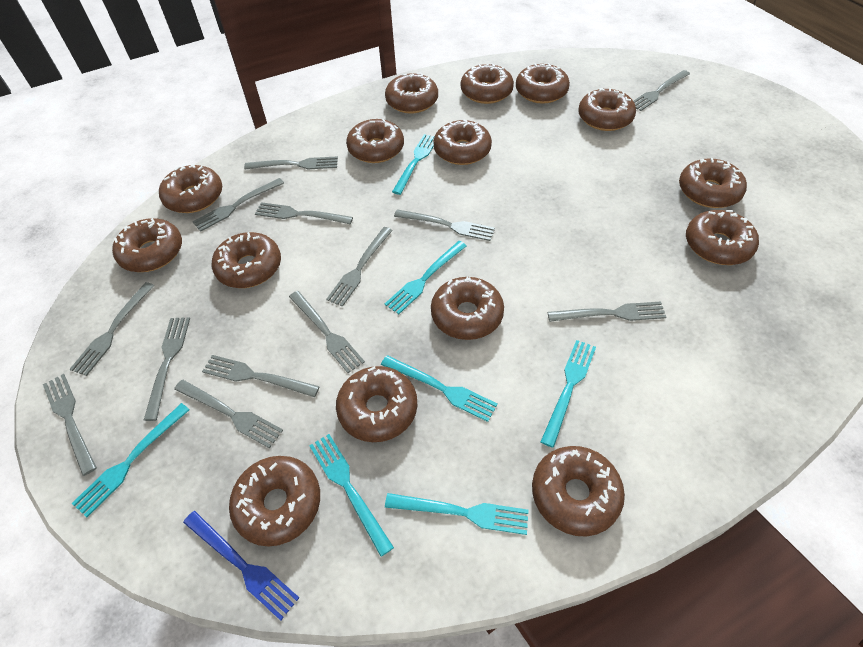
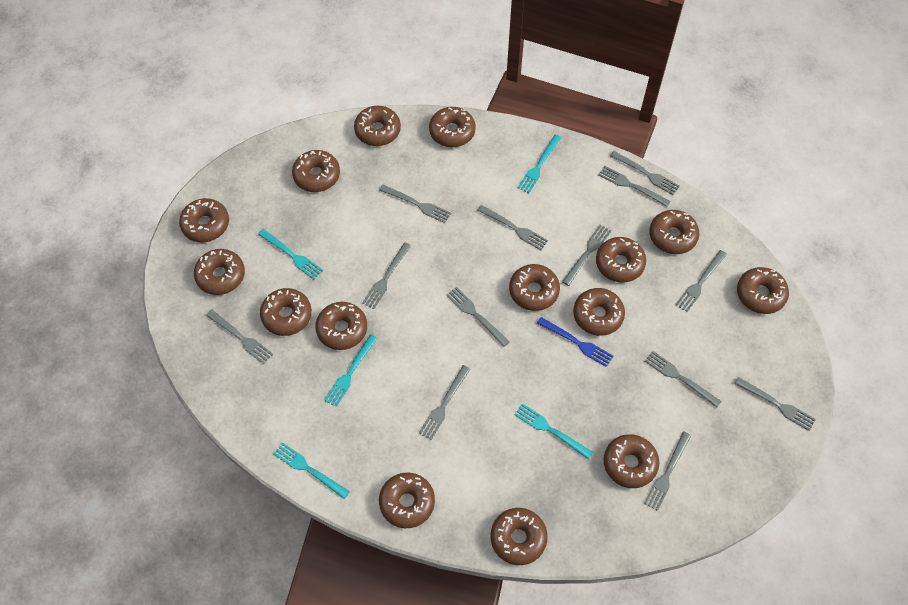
turquoise fork: [72,403,190,517] [309,434,394,556] [381,355,498,422] [385,241,467,314] [385,493,529,535] [392,134,434,195] [541,340,596,448] = 7 -> [258,229,323,279] [273,442,350,499] [324,334,378,407] [514,403,593,459] [518,135,561,193] = 5

